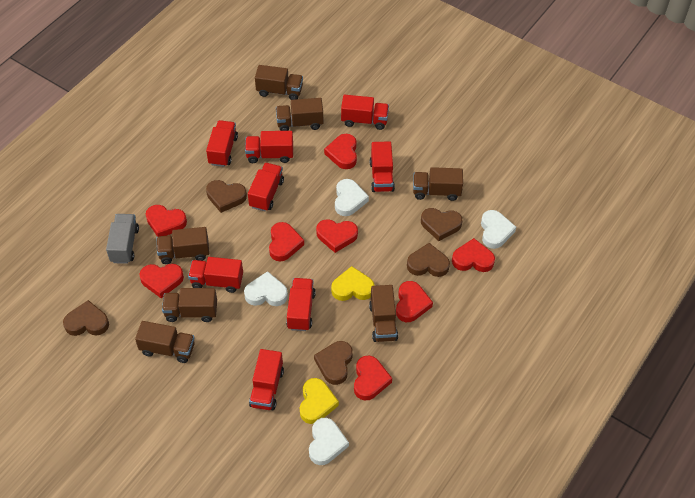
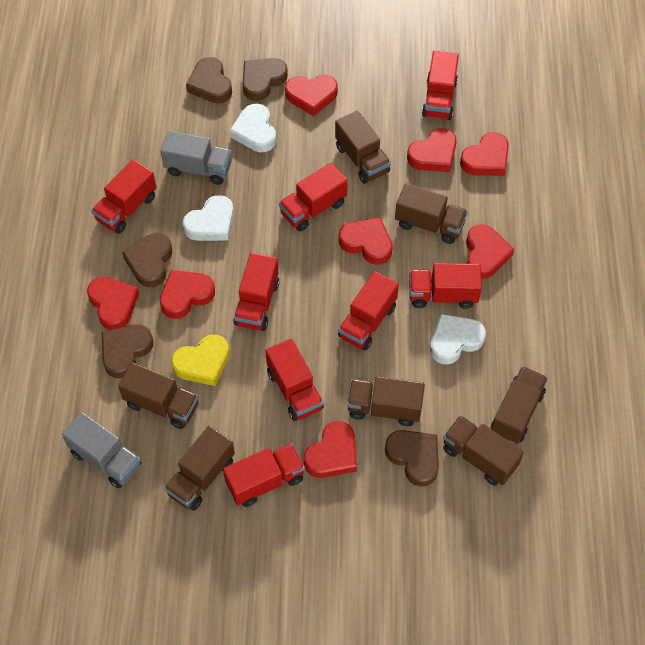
grey truck: [106,214,139,264] = 1 -> [62,412,142,489] [160,131,232,185] = 2
white heart: [244,271,288,306] [309,418,349,465] [335,179,369,216] [481,210,516,249] = 4 -> [183,195,234,241] [230,103,276,152] [430,314,486,365] = 3
yellow heart: [300,378,339,424] [331,266,375,301] = 2 -> [171,334,230,386] = 1

